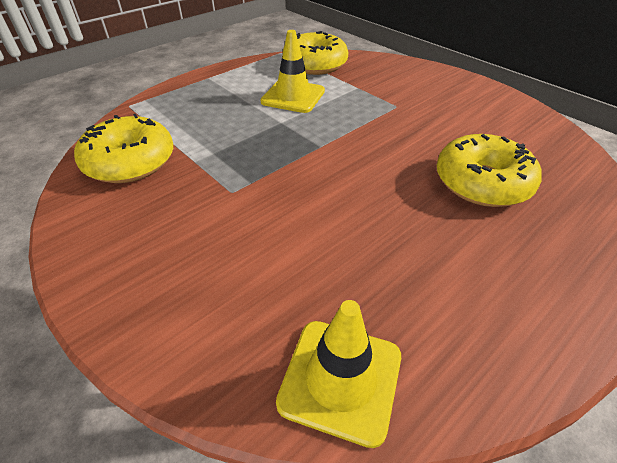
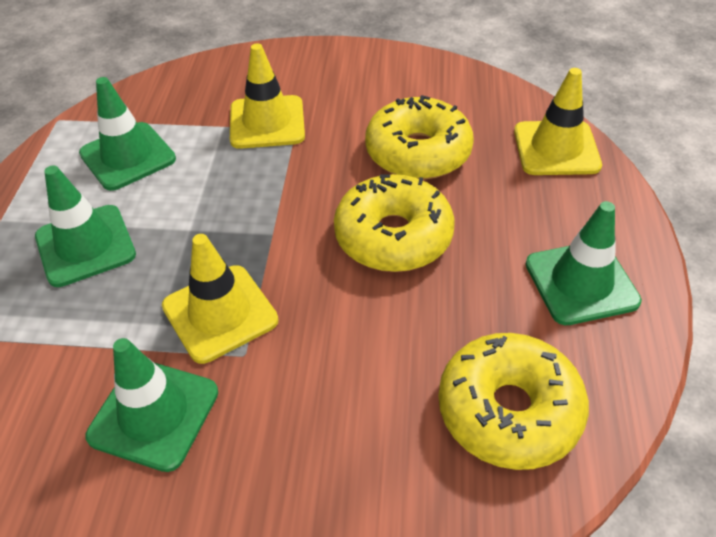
green traffic cone: none = 0 -> [35,165,136,287] [79,77,176,191] [85,338,218,472] [526,201,642,325] = 4
yellow traffic cone: [260,30,325,113] [276,300,401,448] = 2 -> [162,234,278,364] [230,43,305,149] [514,68,602,175] = 3

